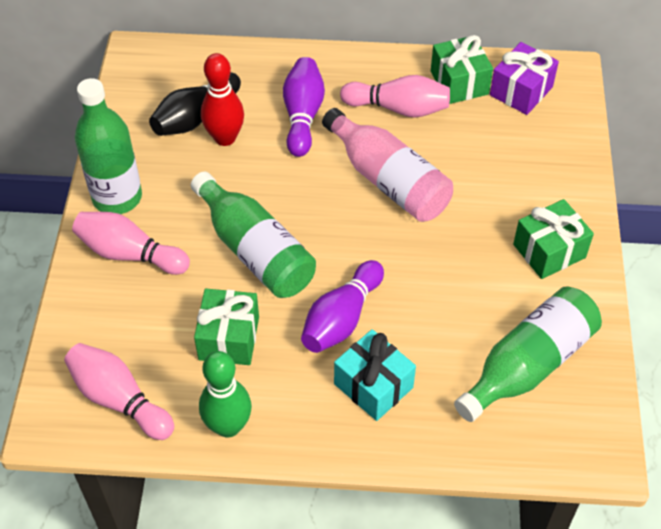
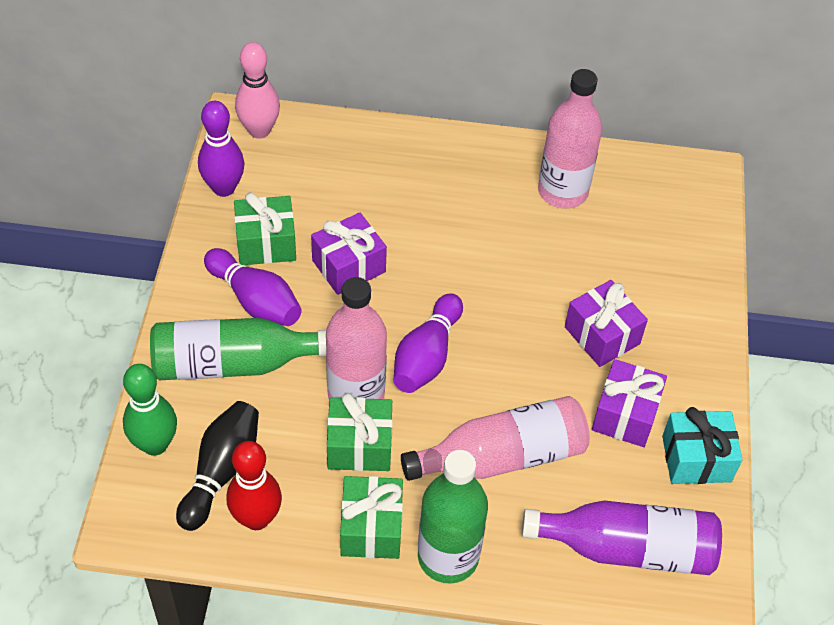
green bottle: [75,78,142,214] [191,171,316,298] [454,286,602,422] = 3 -> [150,318,326,380] [418,450,488,583] = 2
pink bottle: [322,108,453,222] = 1 -> [326,277,387,399] [401,396,590,481] [538,69,602,208] = 3
pink bowling pin: [64,343,174,440] [72,212,190,275] [340,75,450,118] = 3 -> [235,42,280,139] = 1
purple bottle: none = 0 -> [522,500,722,575] = 1
purple bowling pin: [283,57,325,157] [301,260,384,353] = 2 -> [198,101,244,197] [204,248,302,326] [393,293,463,393] = 3
purple gift: [490,42,559,115] = 1 -> [311,213,387,295] [565,280,648,367] [592,359,667,447] = 3

